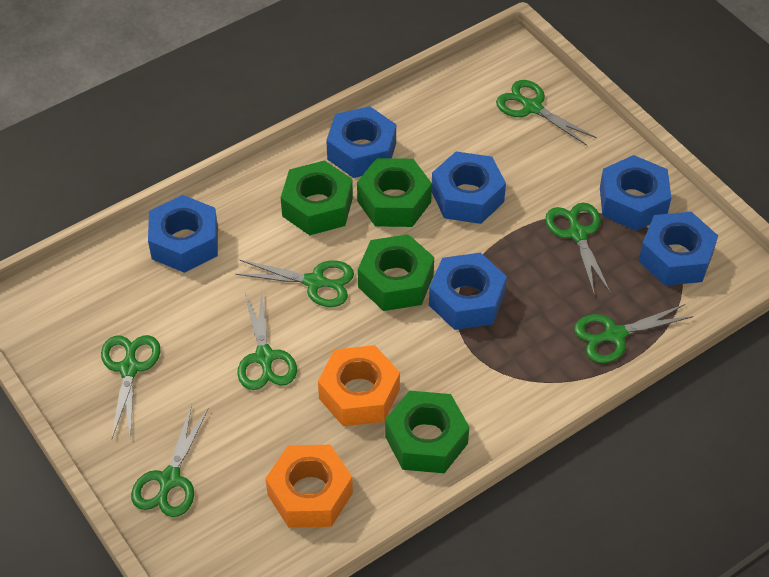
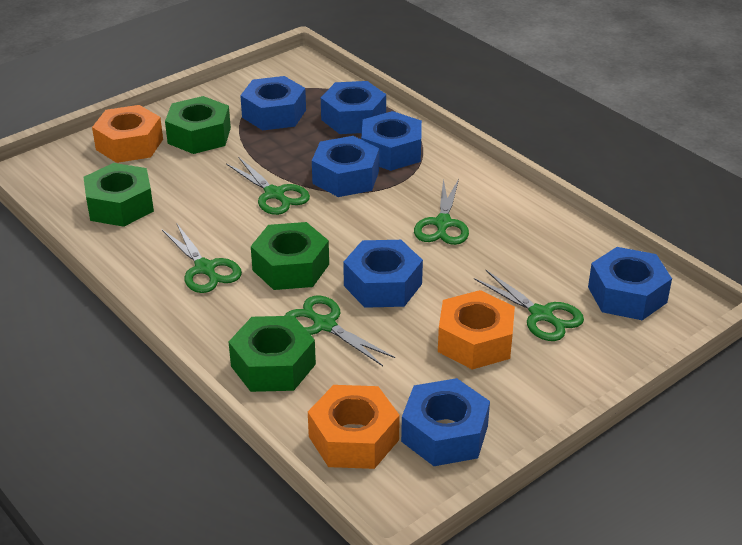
blue nut: [148,195,218,273] [326,106,396,178] [429,253,507,330] [432,152,506,224] [600,155,671,231] [639,212,718,286] = 6 -> [240,76,306,130] [312,136,379,197] [321,81,386,134] [343,240,423,308] [361,111,422,171] [401,378,490,466] [588,247,672,320] = 7
green scissors: [101,335,160,440] [131,404,209,517] [235,260,354,307] [237,288,297,390] [496,80,597,146] [545,203,611,293] [574,304,694,363] = 7 -> [162,224,242,293] [226,158,310,215] [285,296,395,366] [414,178,469,245] [474,270,584,341] = 5
orange nut: [265,445,353,528] [318,345,400,426] = 2 -> [92,105,163,163] [308,385,400,469] [438,290,515,370] = 3

